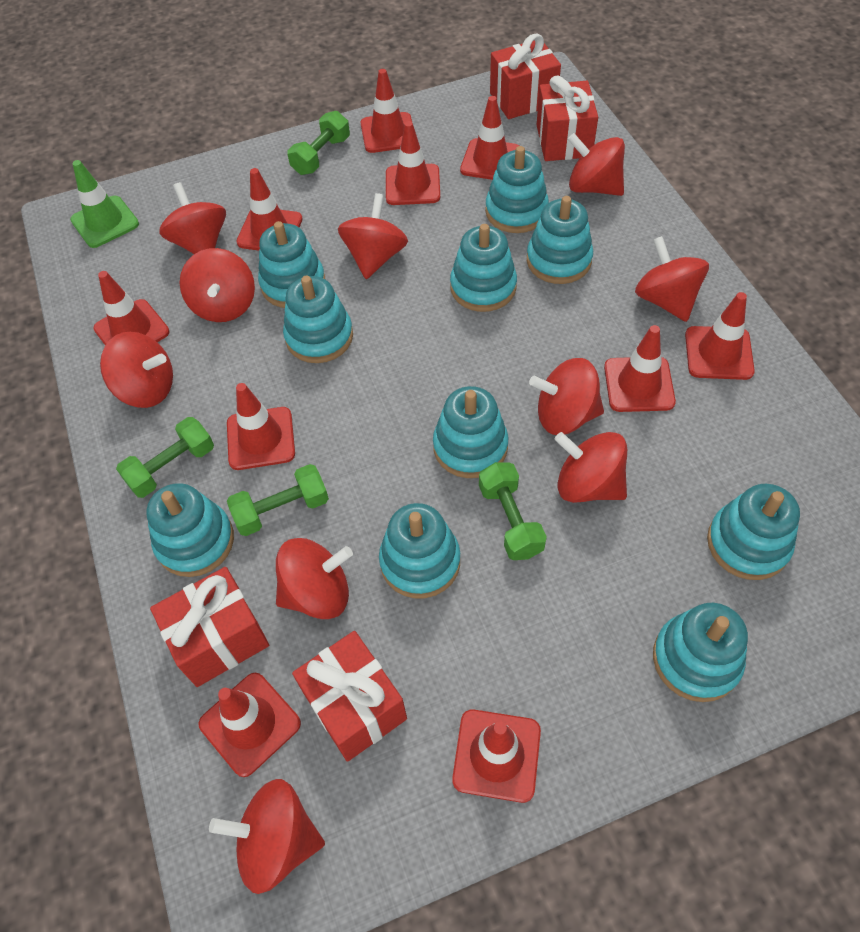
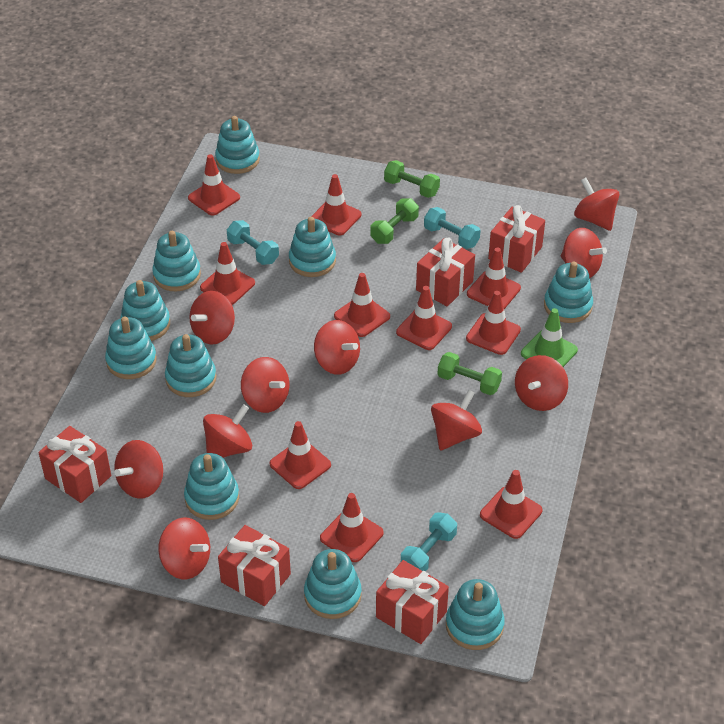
green dumbbell: [116,417,214,498] [227,464,329,536] [287,111,350,175] [479,462,547,560] = 4 -> [370,198,419,244] [384,160,440,198] [437,352,502,395] = 3
red gift: [150,567,269,687] [292,631,407,762] [490,33,561,119] [537,76,598,161] = 4 -> [38,426,111,503] [218,525,291,606] [376,560,449,644] [416,238,475,306] [488,205,545,273] = 5
turquoise dumbbell: none = 0 -> [227,220,279,265] [401,512,457,572] [424,207,481,249] = 3

